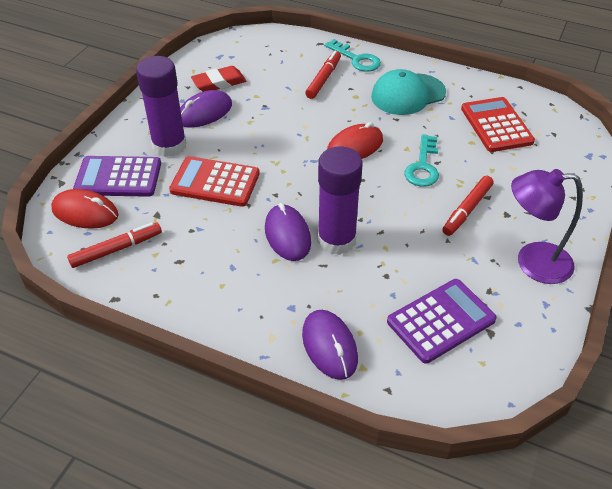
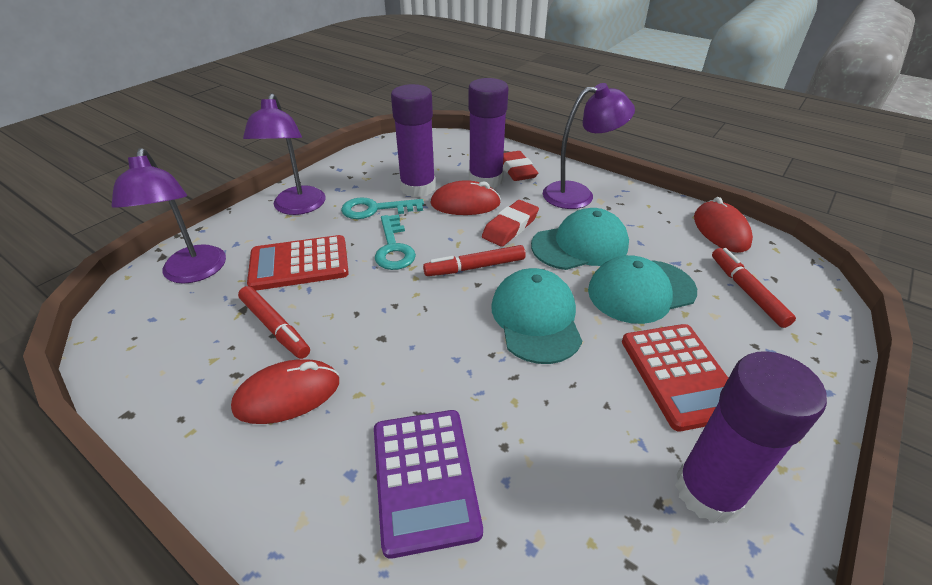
purple calculator: [73,156,161,197] [387,279,497,364] = 2 -> [374,410,483,559] = 1
purple glue stick: [136,56,186,157] [318,147,363,255] = 2 -> [391,84,435,197] [469,78,508,188] [675,351,827,523] = 3
purple lamp: [511,169,583,284] = 1 -> [111,148,226,284] [243,93,326,215] [543,83,635,209] = 3
purple mouse: [180,90,232,128] [265,203,311,261] [302,310,358,380] = 3 -> none = 0
red eraser: [191,66,247,92] = 1 -> [482,200,539,247] [503,151,538,181] = 2
red mouse: [51,189,118,229] [327,122,383,159] = 2 -> [231,359,339,424] [430,180,501,215] [694,197,753,252] = 3
turquoise cap: [371,69,446,115] = 1 -> [492,268,582,364] [531,208,629,270] [588,255,697,324] = 3

